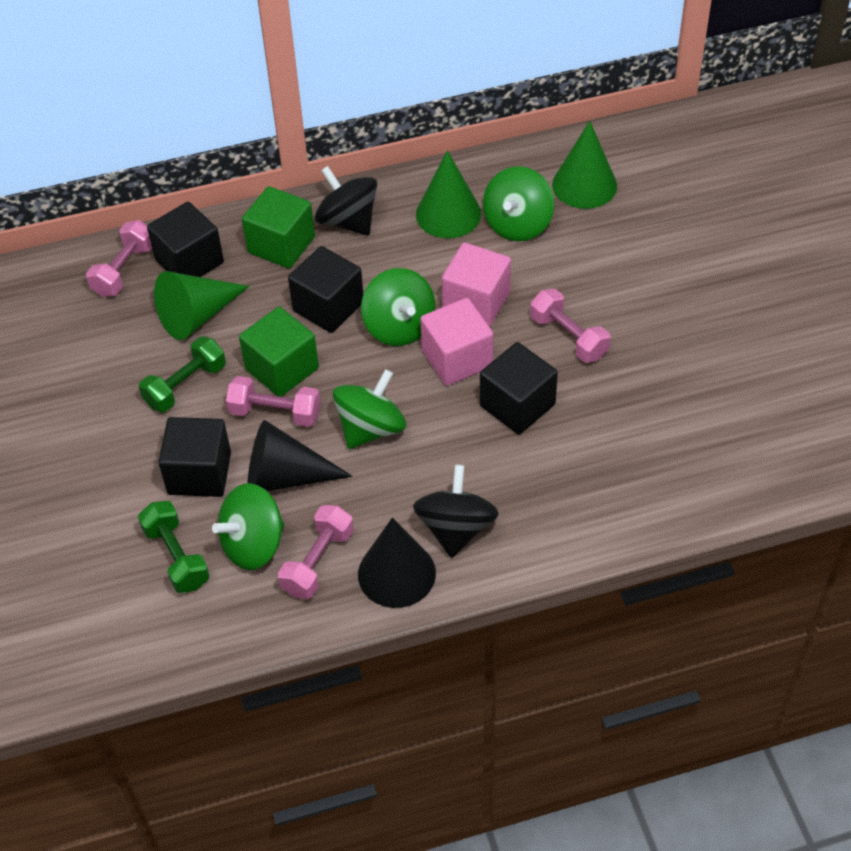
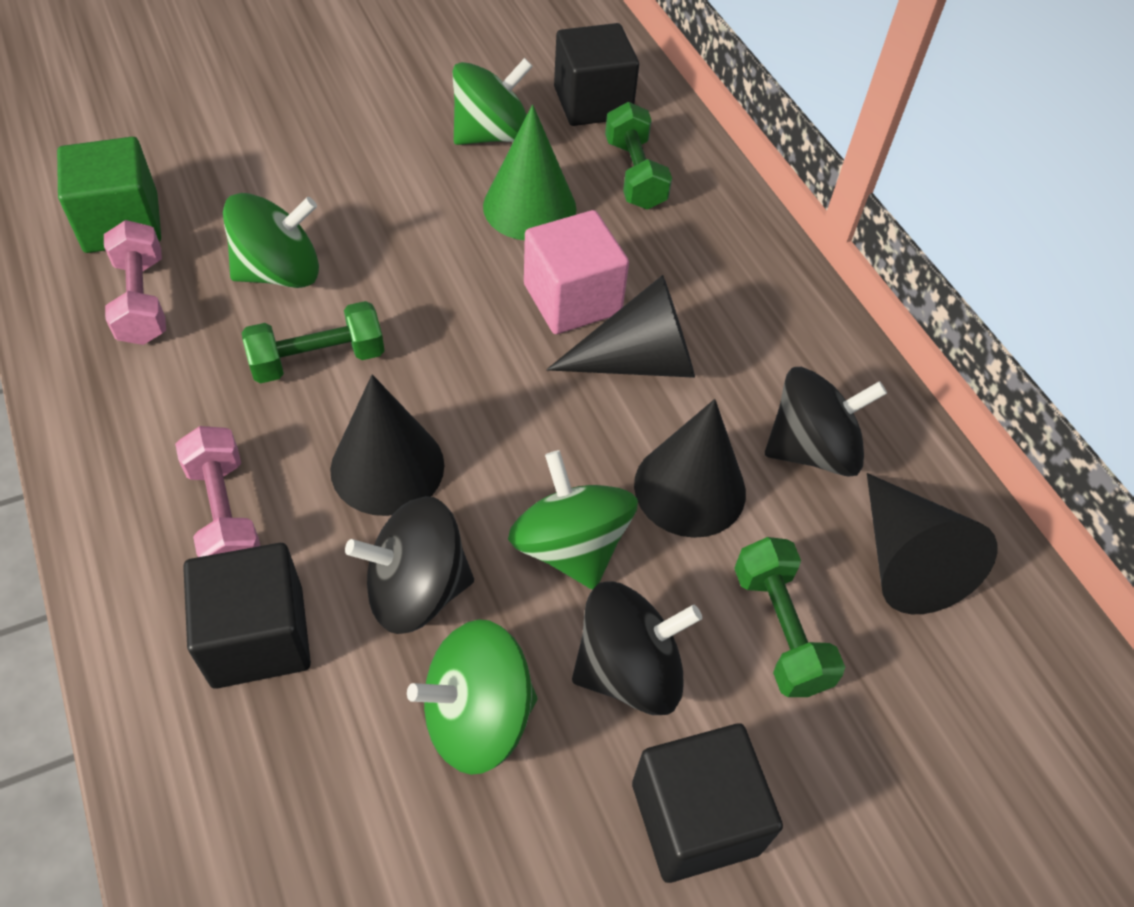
black cone: [247,420,353,491] [358,517,436,608] = 2 -> [330,374,444,516] [546,275,695,378] [634,399,746,538] [867,473,998,614] = 4
black cube: [147,202,224,277] [158,417,231,497] [288,246,363,333] [480,342,558,434] = 4 -> [183,543,311,689] [554,23,639,126] [632,723,783,883] = 3
black spinning top: [315,166,377,235] [413,465,499,558] = 2 -> [345,496,474,634] [572,581,702,715] [765,367,887,477] = 3
green cone: [154,271,249,340] [416,150,481,238] [552,121,617,209] = 3 -> [483,104,576,240] = 1
green cube: [239,307,319,397] [242,186,315,268] = 2 -> [57,137,161,253] = 1
green dumbbell: [138,501,210,593] [139,336,226,412] = 2 -> [242,301,385,383] [605,102,672,210] [734,537,845,697] = 3
pink cube: [420,298,493,386] [442,243,511,326] = 2 -> [524,210,629,334] = 1
pink dumbbell: [86,220,152,297] [226,376,320,427] [278,505,354,599] [530,289,611,363] = 4 -> [104,220,166,345] [175,426,260,557] = 2

